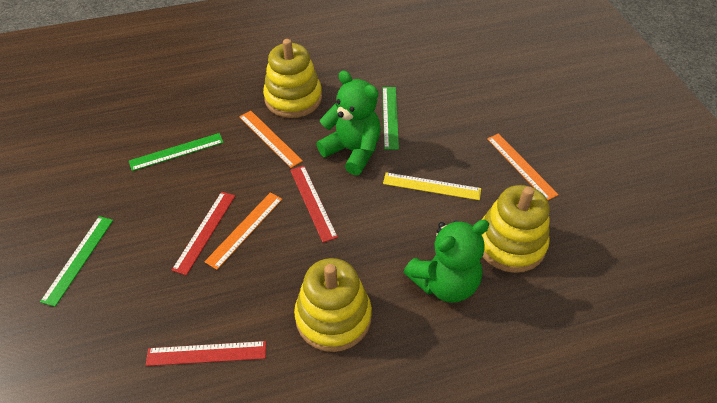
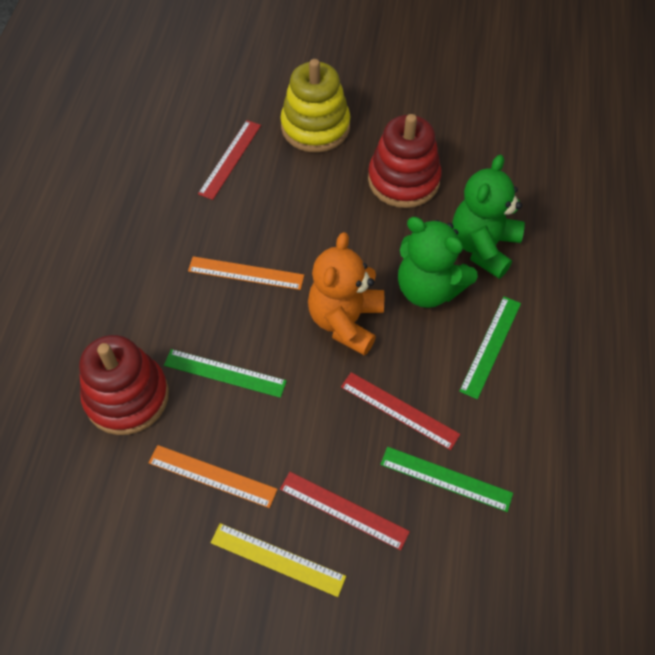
orange ruler: [204,192,282,270] [239,111,303,168] [487,133,559,200] = 3 -> [149,445,278,508] [188,256,304,290] = 2
orange teddy bear: none = 0 -> [308,232,384,356] = 1
red stacking toy: none = 0 -> [79,335,169,435] [368,114,442,208] = 2
yellow stacking toy: [263,39,322,118] [294,258,372,352] [482,185,550,273] = 3 -> [280,59,350,152] = 1

